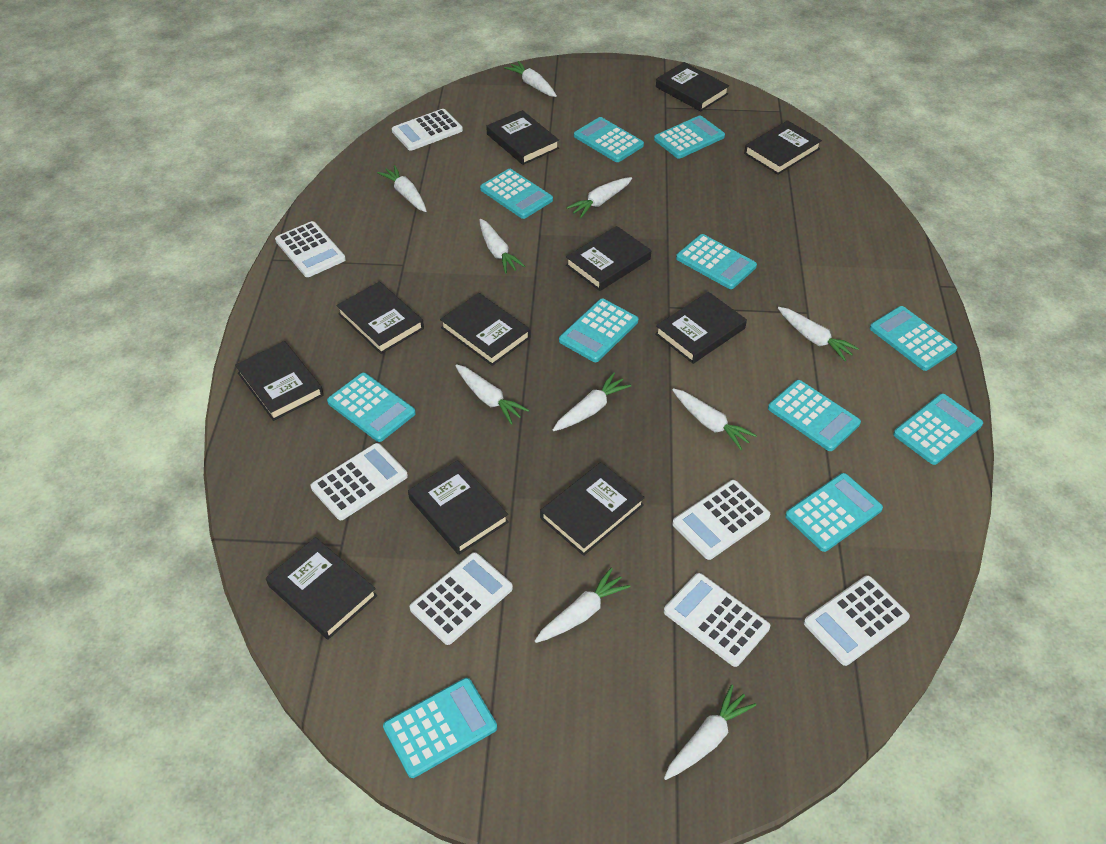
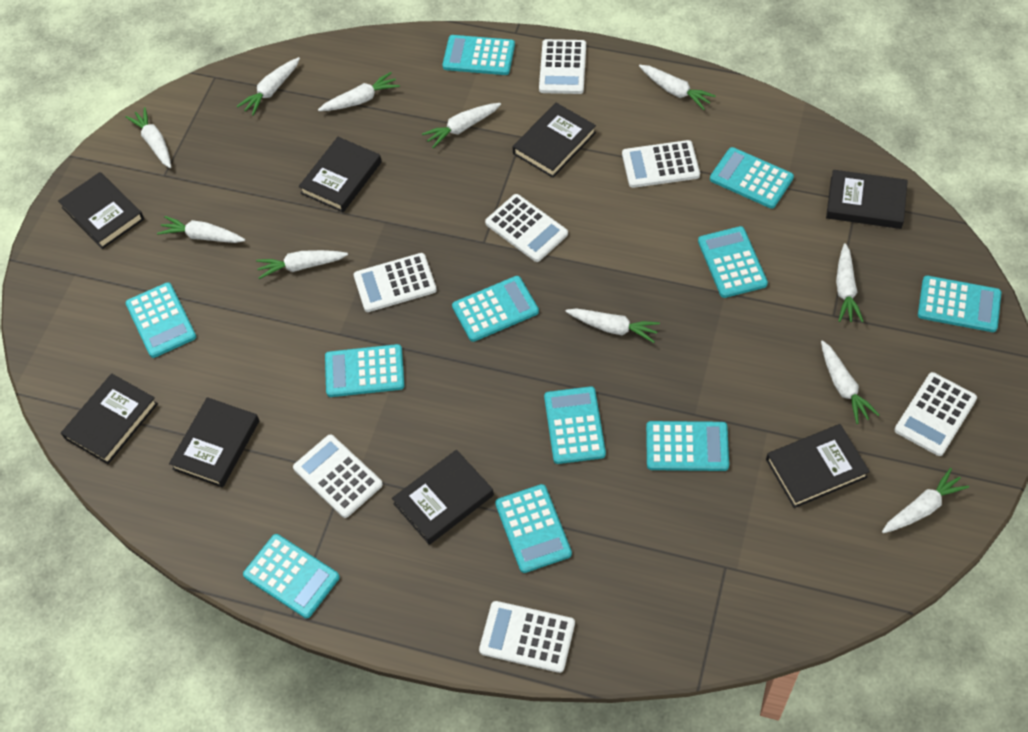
black book: [235,341,324,421] [266,537,377,640] [336,281,424,354] [408,460,509,555] [440,293,531,366] [486,110,559,165] [540,462,645,556] [566,226,651,291] [655,292,747,364] [656,62,729,112] [744,120,822,175] = 11 -> [58,172,144,249] [61,373,158,464] [169,397,259,488] [299,137,382,212] [392,450,494,545] [513,103,596,178] [766,424,870,508] [826,170,908,229] = 8
white carrot: [377,165,426,212] [455,364,529,425] [479,219,525,274] [504,61,557,97] [535,568,631,643] [553,372,631,431] [566,177,632,218] [664,685,756,780] [672,388,757,450] [778,307,859,361] = 10 -> [126,107,171,168] [157,216,245,243] [237,57,300,116] [256,250,348,279] [318,72,400,111] [422,103,501,148] [565,308,660,343] [639,65,716,110] [821,341,879,424] [836,243,864,322] [882,468,969,533] = 11

